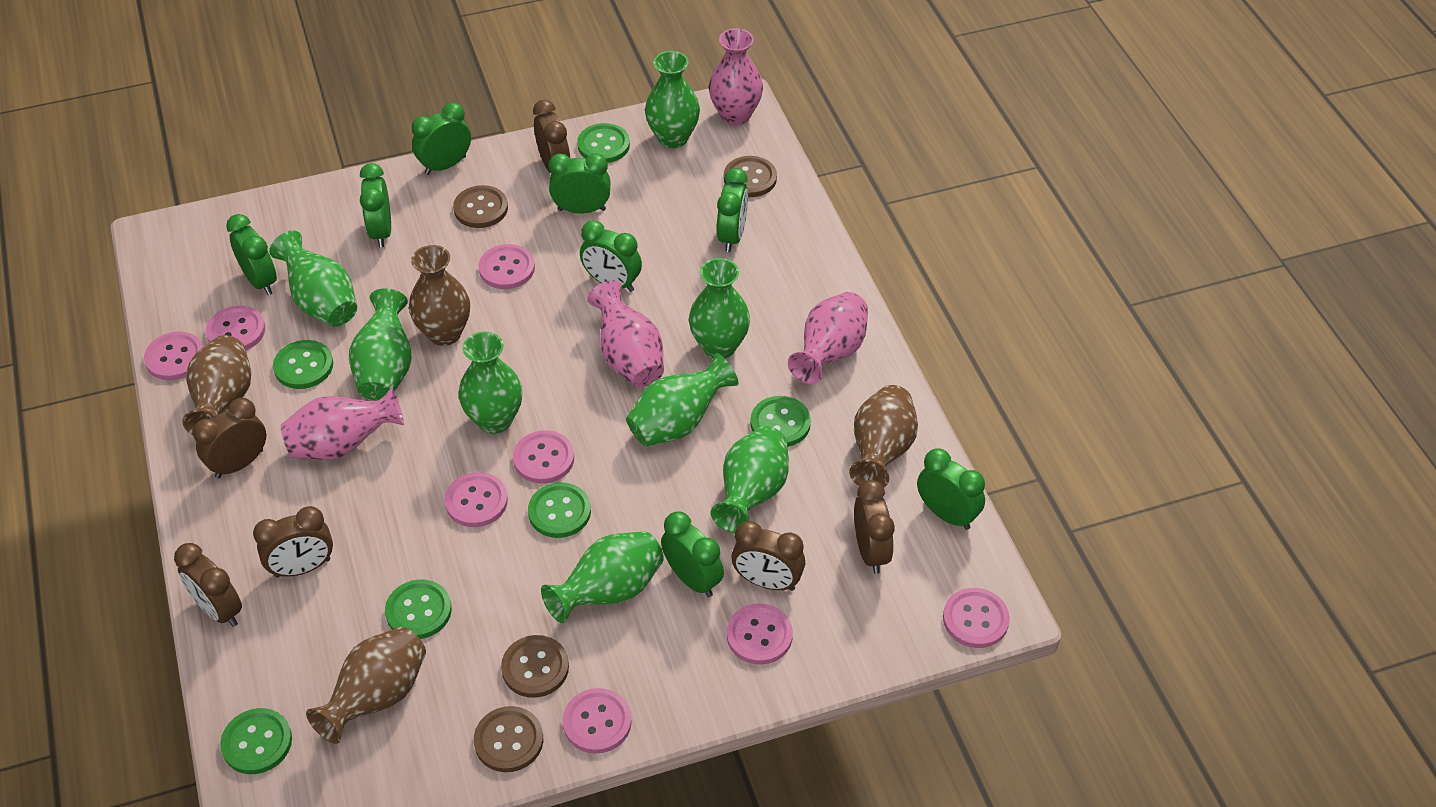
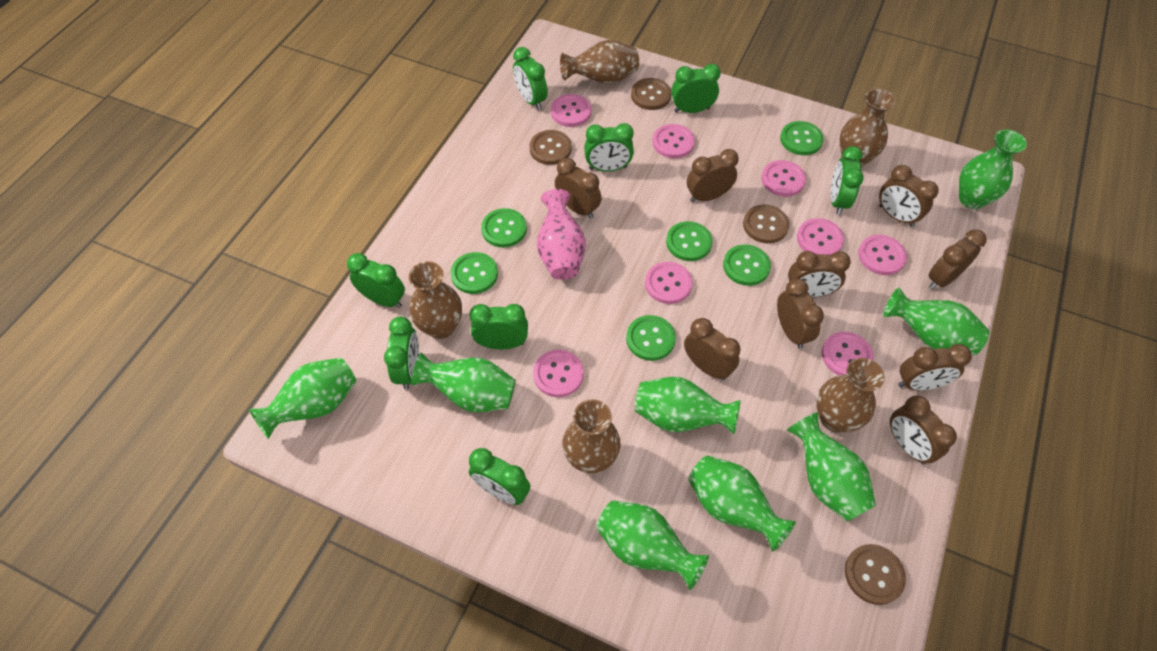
brown clock: [174,543,242,627] [193,398,266,478] [253,506,333,578] [533,100,570,173] [731,521,805,591] [854,480,895,574] = 6 -> [555,158,602,219] [684,318,740,381] [687,149,739,202] [777,278,824,349] [788,251,851,298] [879,165,939,227] [890,395,957,464] [898,344,972,390] [929,229,987,290] = 9
brown vase: [182,335,251,435] [306,627,426,744] [409,245,470,346] [849,385,918,487] = 4 -> [409,261,462,339] [560,40,639,84] [562,399,621,473] [816,358,885,433] [839,89,896,167] = 5
pink vase: [281,388,404,460] [587,281,664,387] [709,28,763,125] [788,292,868,384] = 4 -> [537,189,585,280] = 1

